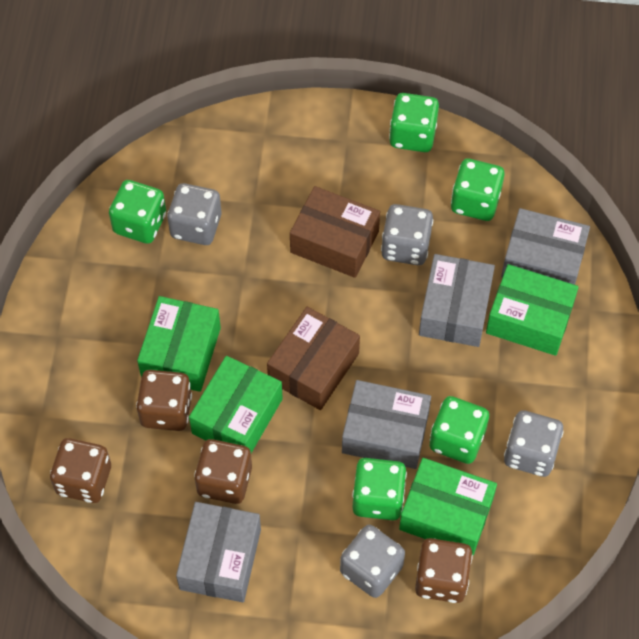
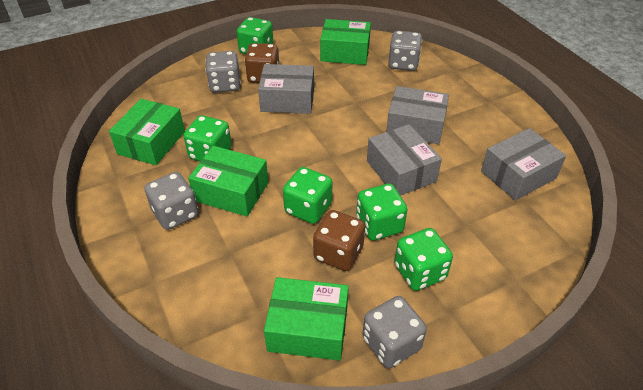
brown box: [267,307,360,410] [290,186,380,278] = 2 -> none = 0
brown dice: [50,438,111,503] [136,370,192,431] [194,439,252,504] [415,538,473,603] = 4 -> [245,43,279,83] [313,210,365,271] = 2

